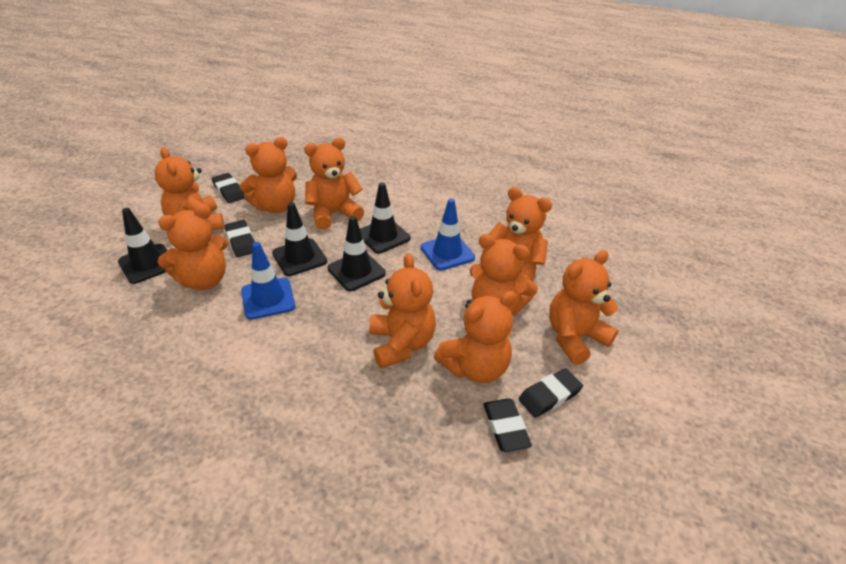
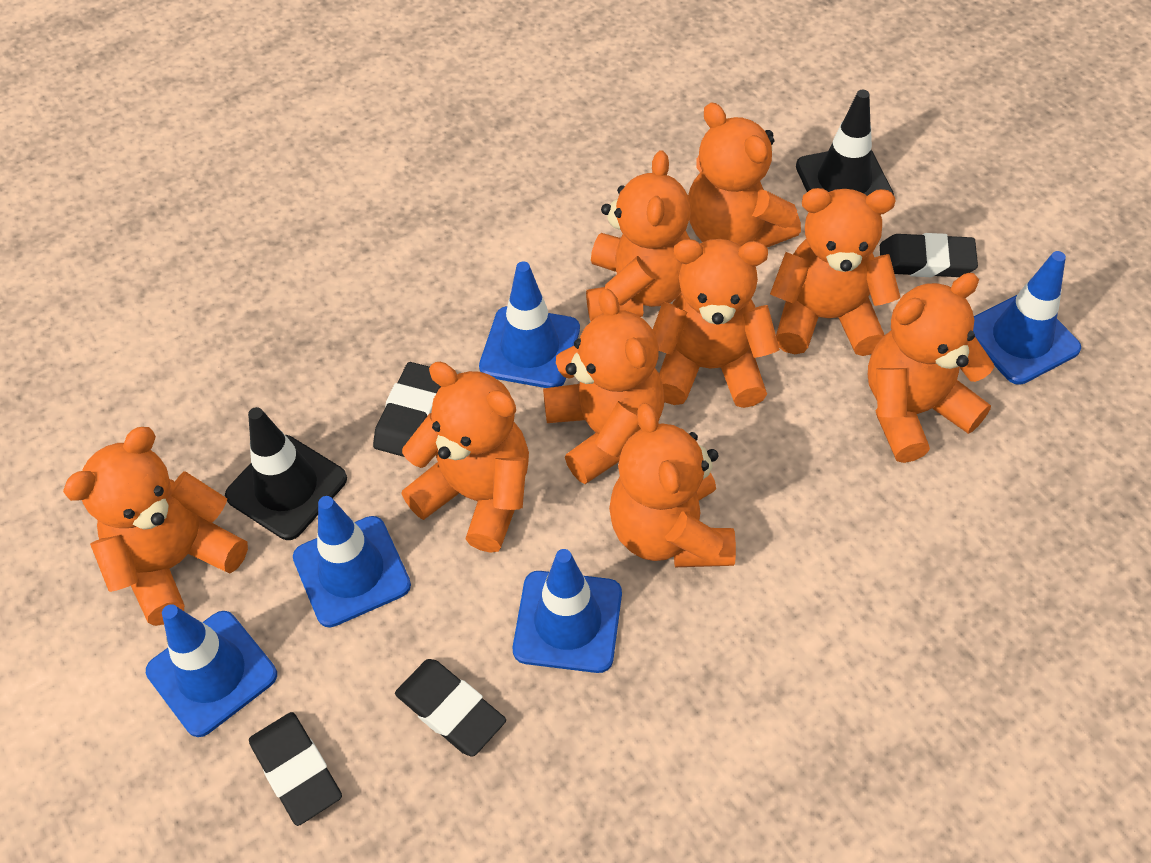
black traffic cone: [118,208,168,284] [272,202,327,276] [327,216,386,291] [360,182,410,253] = 4 -> [225,407,347,540] [796,90,894,196] = 2
blue traffic cone: [241,242,295,320] [421,198,475,271] = 2 -> [146,604,277,737] [293,496,411,628] [479,261,580,388] [513,549,622,673] [973,251,1081,385] = 5

